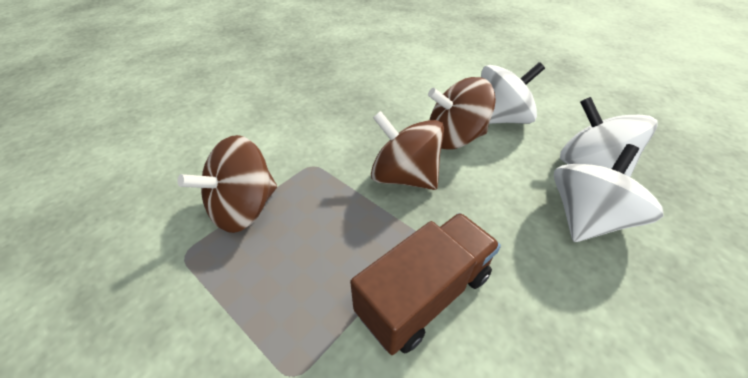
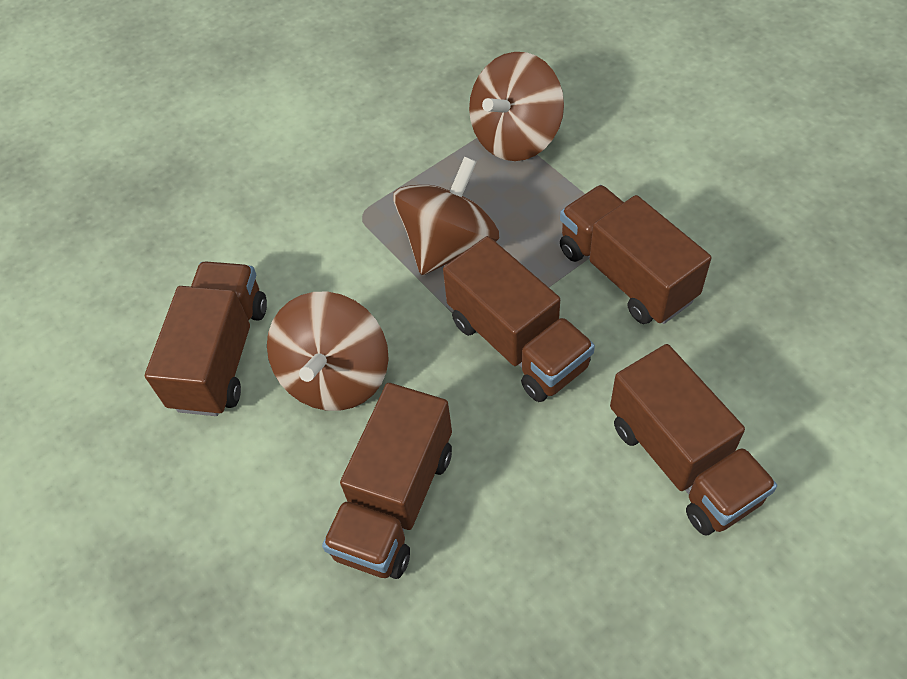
brown truck: [350,213,501,355] = 1 -> [145,261,267,416] [322,383,452,579] [443,236,595,402] [560,185,711,324] [610,344,777,535] = 5
white spinning top: [481,62,545,124] [554,144,664,242] [560,97,658,177] = 3 -> none = 0

